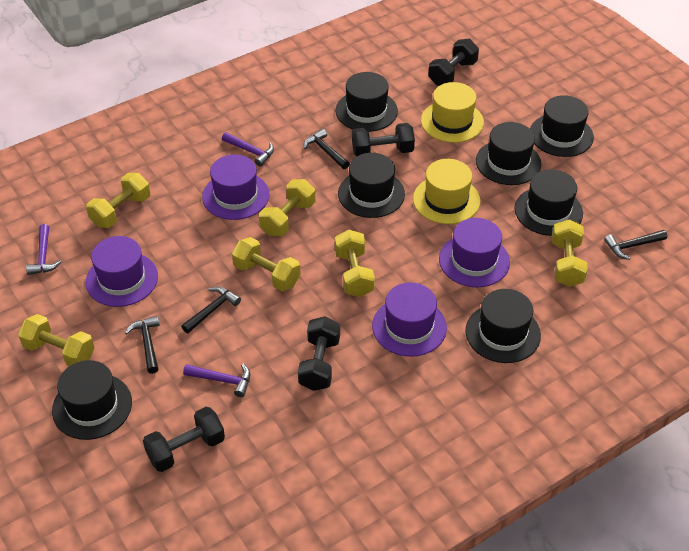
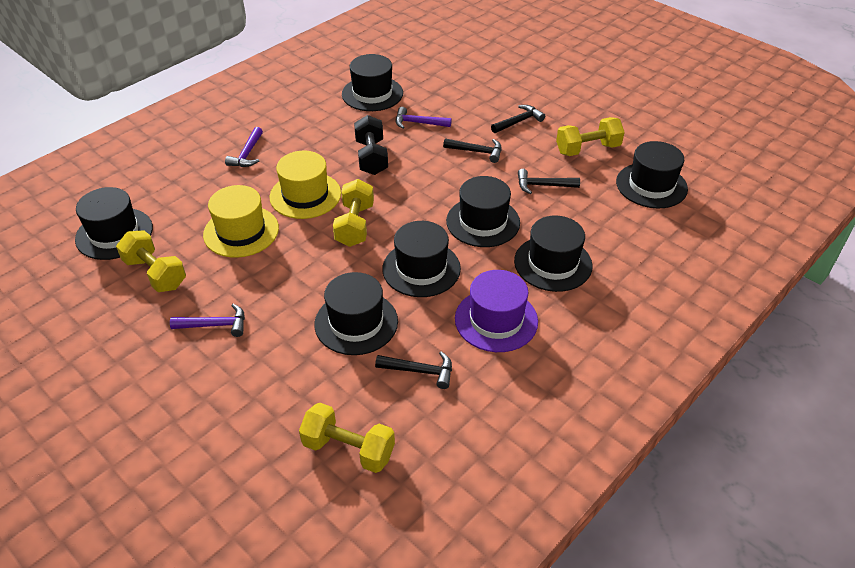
black dumbbell: [143,407,225,472] [298,316,340,391] [352,123,415,157] [428,39,479,86] = 4 -> [354,115,388,175] = 1
purple hat: [86,236,158,307] [202,155,270,220] [372,282,447,357] [439,218,510,287] = 4 -> [455,270,538,352] = 1
yellow dumbbell: [18,314,94,366] [86,173,150,228] [232,237,301,291] [259,179,315,236] [335,230,375,297] [552,219,588,287] = 6 -> [116,230,186,292] [299,403,395,473] [333,179,374,247] [556,117,625,156] = 4

